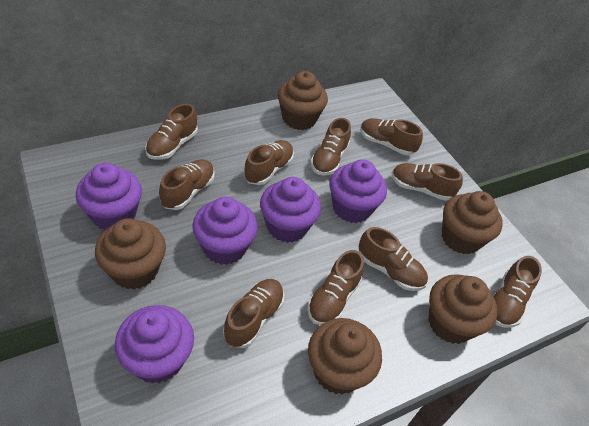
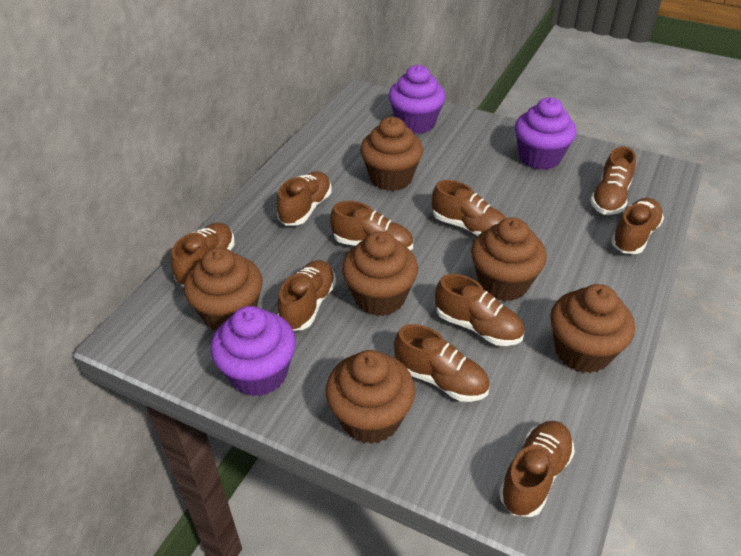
brown cupcake: [95,218,166,290] [278,71,328,130] [308,318,382,394] [428,274,498,344] [442,191,503,254] = 5 -> [184,247,263,330] [326,350,415,444] [342,231,418,316] [360,117,423,191] [471,217,547,301] [550,284,635,373] = 6
purple cupcake: [76,163,142,230] [115,305,194,384] [192,197,258,265] [260,177,321,243] [329,160,387,223] = 5 -> [211,306,296,396] [389,65,446,134] [515,97,577,170] = 3

